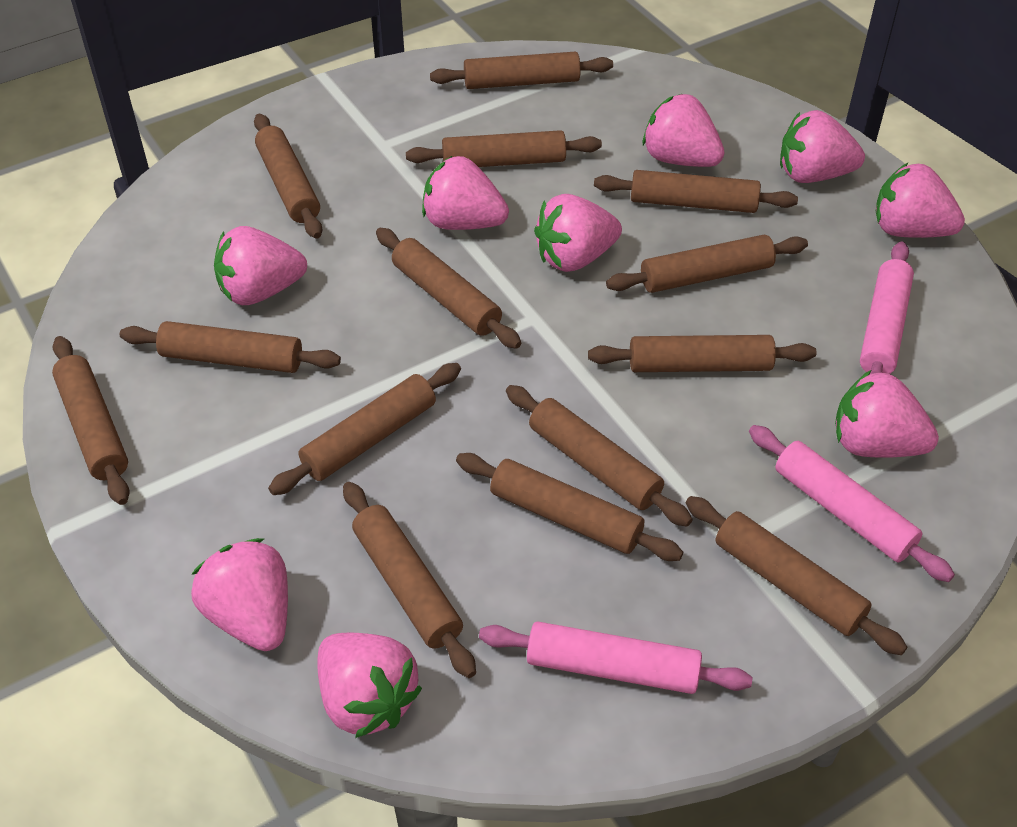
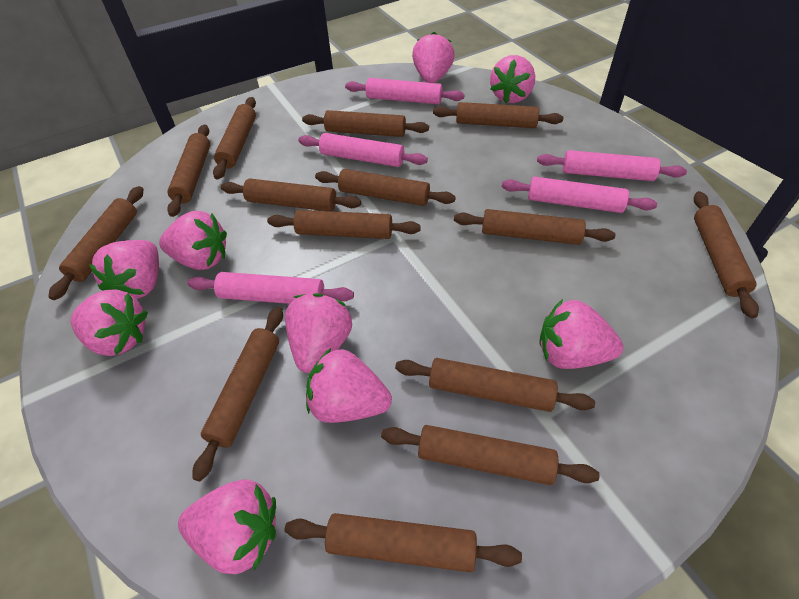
pink rolling pin: [479,622,752,694] [749,425,955,582] [860,241,914,374] = 3 -> [187,272,354,304] [298,133,428,167] [345,78,465,104] [502,177,657,213] [537,150,687,181] = 5

